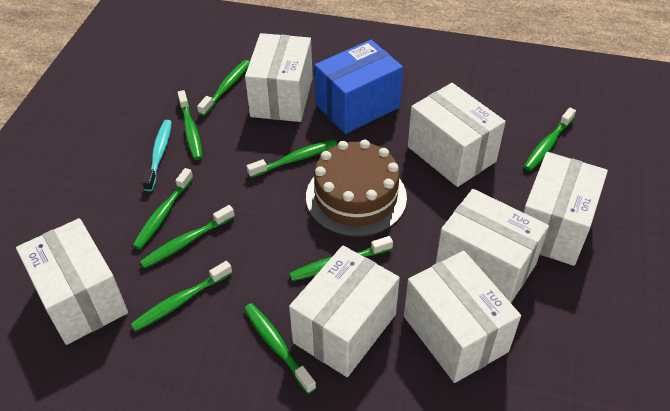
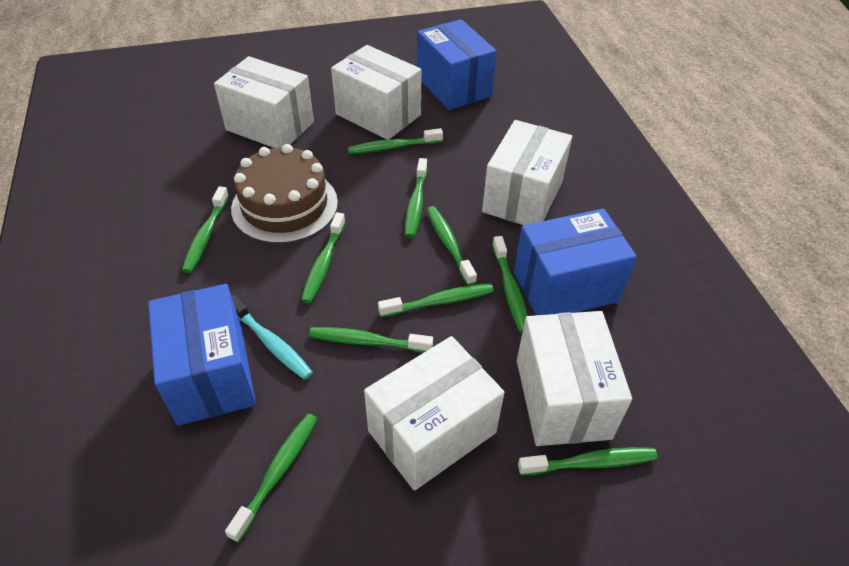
blue box: [314,40,403,134] = 1 -> [148,284,256,426] [417,19,497,110] [514,209,637,315] = 3
green toothbrush: [131,261,232,332] [133,168,193,250] [140,205,235,269] [177,90,202,160] [197,60,250,116] [244,303,316,394] [247,140,337,178] [289,236,393,281] [524,108,576,171] = 9 -> [182,186,229,273] [225,413,317,543] [301,212,346,304] [309,327,433,353] [348,128,443,154] [378,284,494,317] [405,158,427,238] [426,206,477,286] [492,236,528,333] [518,447,658,476] = 10
white box: [16,218,128,345] [245,33,313,122] [289,246,400,377] [404,251,521,383] [408,83,506,187] [435,189,549,303] [523,152,608,266] = 7 -> [214,56,314,148] [331,45,422,140] [364,336,505,491] [482,120,572,225] [517,311,632,446] = 5

